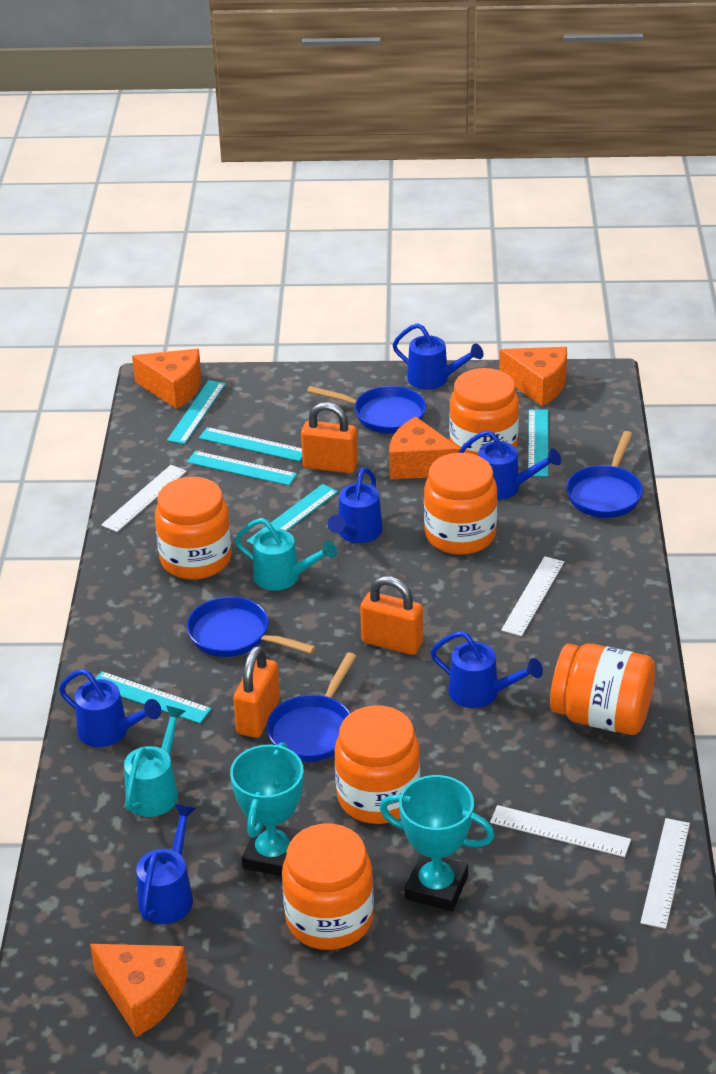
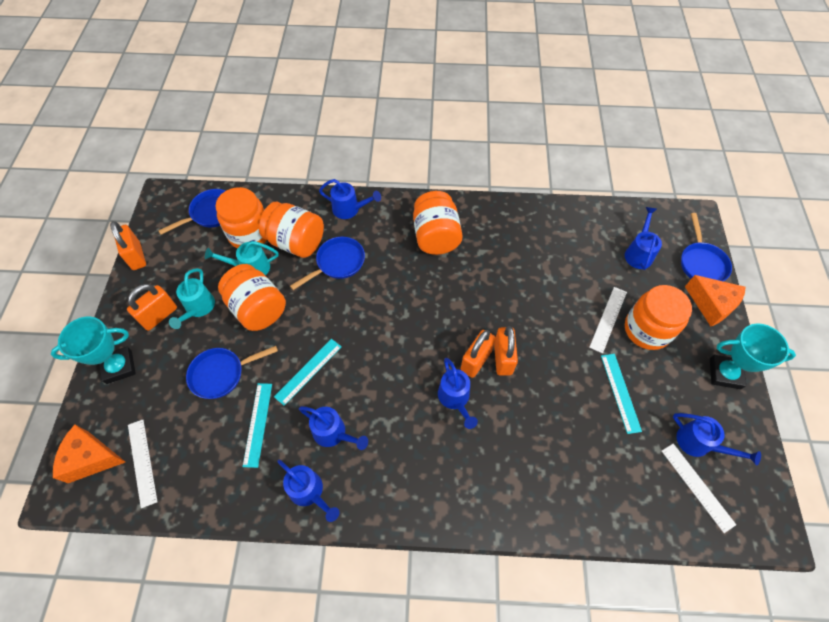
orange cheese: [90,944,187,1037] [132,349,201,409] [389,417,461,480] [499,347,567,406] = 4 -> [53,425,125,483] [685,275,746,326] = 2
orange jar: [155,477,232,580] [282,823,374,950] [335,705,420,824] [424,453,498,555] [449,368,519,456] [550,643,655,735] = 6 -> [216,187,267,249] [218,264,286,331] [259,202,324,258] [413,191,463,255] [625,285,692,350] = 5
orange padlock: [233,646,280,738] [301,402,358,473] [360,576,423,655] = 3 -> [110,221,146,270] [127,284,177,331] [461,330,496,378] [494,326,518,375] = 4
turquoise ruler: [95,671,211,723] [167,380,226,444] [187,451,297,485] [199,427,302,461] [247,484,338,545] [528,409,548,477] = 6 -> [243,383,272,468] [274,339,342,406] [601,354,642,434] = 3
white ruler: [101,465,187,532] [490,805,631,857] [501,556,564,636] [640,818,690,929] = 4 -> [128,420,158,508] [589,287,627,353] [662,444,736,533] = 3

